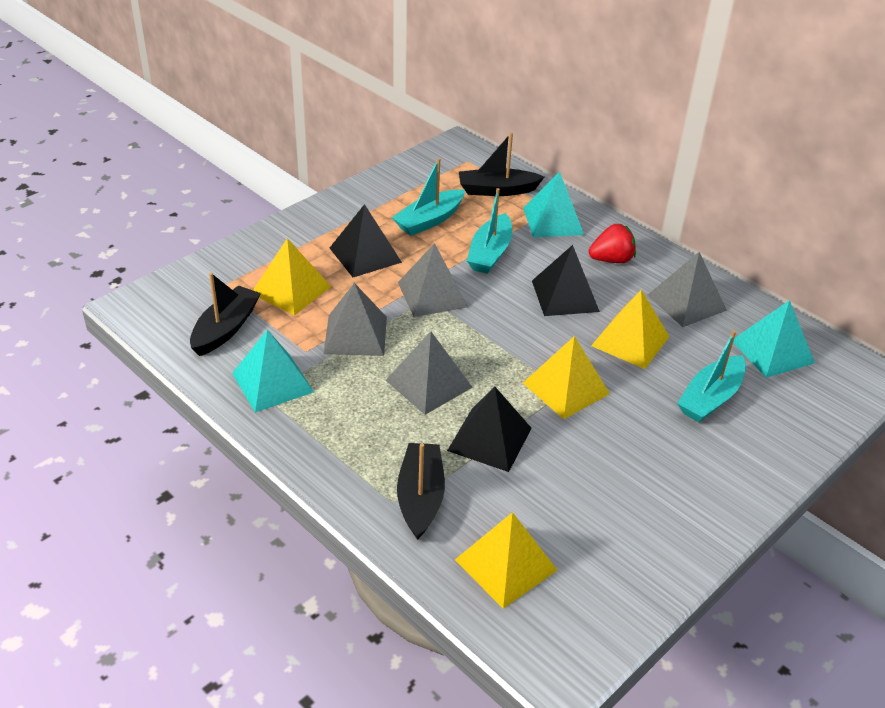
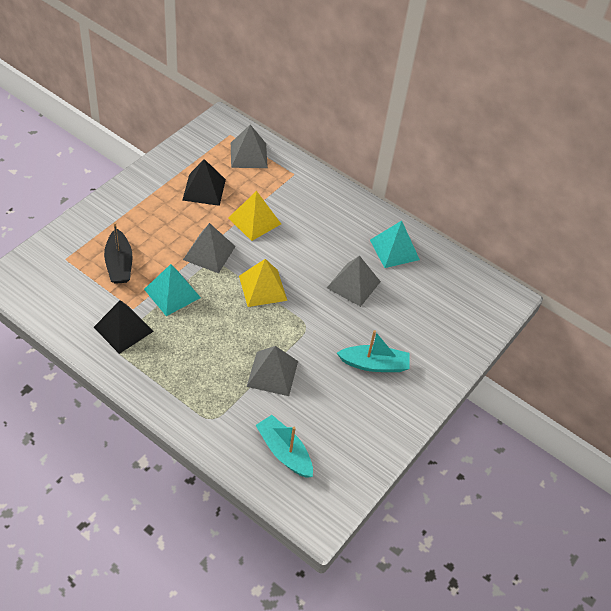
black boat: [190,273,261,356] [397,443,445,540] [459,132,544,196] = 3 -> [104,222,132,284] = 1
black pyramid: [330,204,402,277] [447,387,532,472] [532,245,600,316] = 3 -> [94,300,154,354] [182,159,226,206] = 2
red strawberry: [589,224,636,263] = 1 -> none = 0
turquoise boat: [392,158,465,236] [467,188,512,274] [677,330,746,422] = 3 -> [255,415,313,478] [337,330,410,372] = 2
turquoise pyramid: [232,329,314,413] [523,171,584,238] [733,300,815,378] = 3 -> [144,264,201,316] [370,221,420,268] = 2
yellow pyramid: [253,238,331,316] [455,512,558,609] [523,336,610,419] [591,290,670,369] = 4 -> [228,191,281,241] [239,259,287,307] = 2

